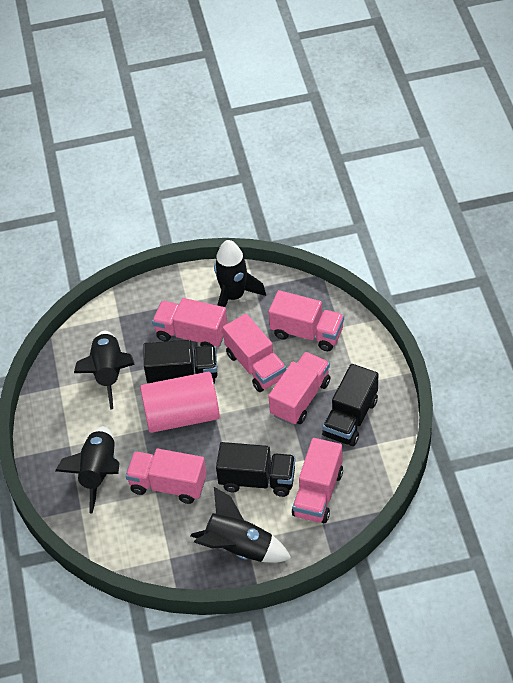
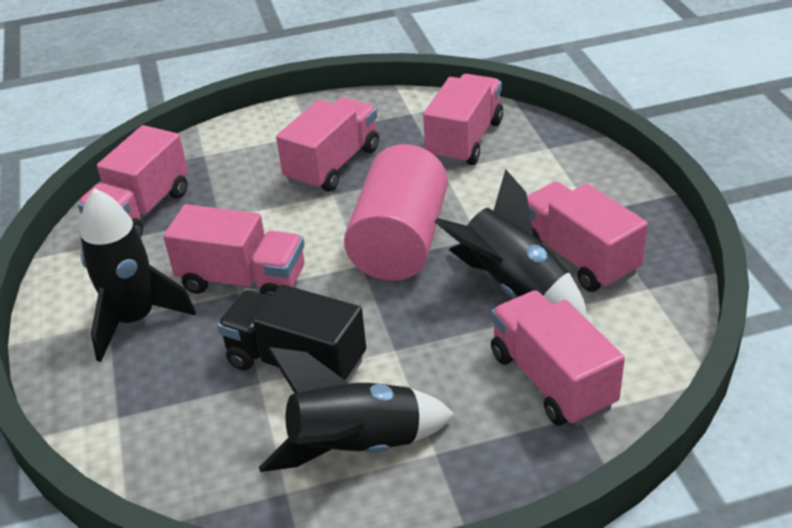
black rocket: [55,426,119,513] [74,331,135,410] [191,487,292,563] [214,240,266,307] = 4 -> [80,188,196,362] [259,347,455,472] [435,169,588,320] = 3
black truck: [144,340,217,383] [216,442,295,497] [322,364,378,446] = 3 -> [217,284,366,382] = 1

